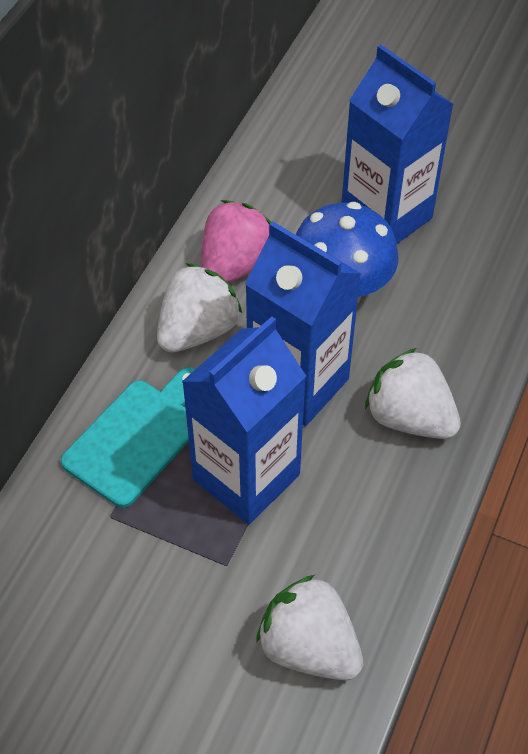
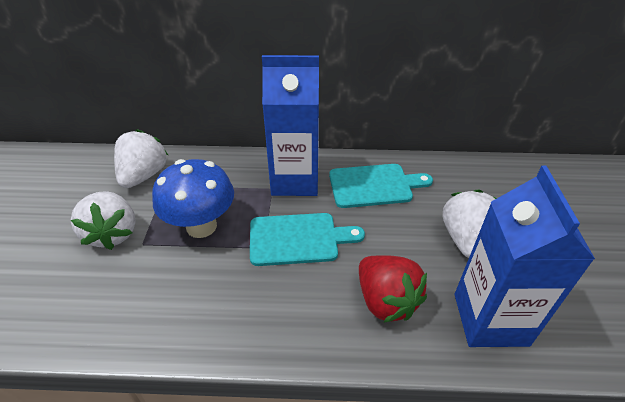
blue carton: [182,316,306,525] [245,221,361,426] [342,44,454,244] = 3 -> [262,55,319,196] [455,166,595,347] = 2
pink strawberry: [201,200,271,283] = 1 -> none = 0
red strawberry: none = 0 -> [359,255,427,323] = 1
turquoise cutting board: [61,367,195,508] = 1 -> [250,213,365,266] [329,164,433,208] = 2

